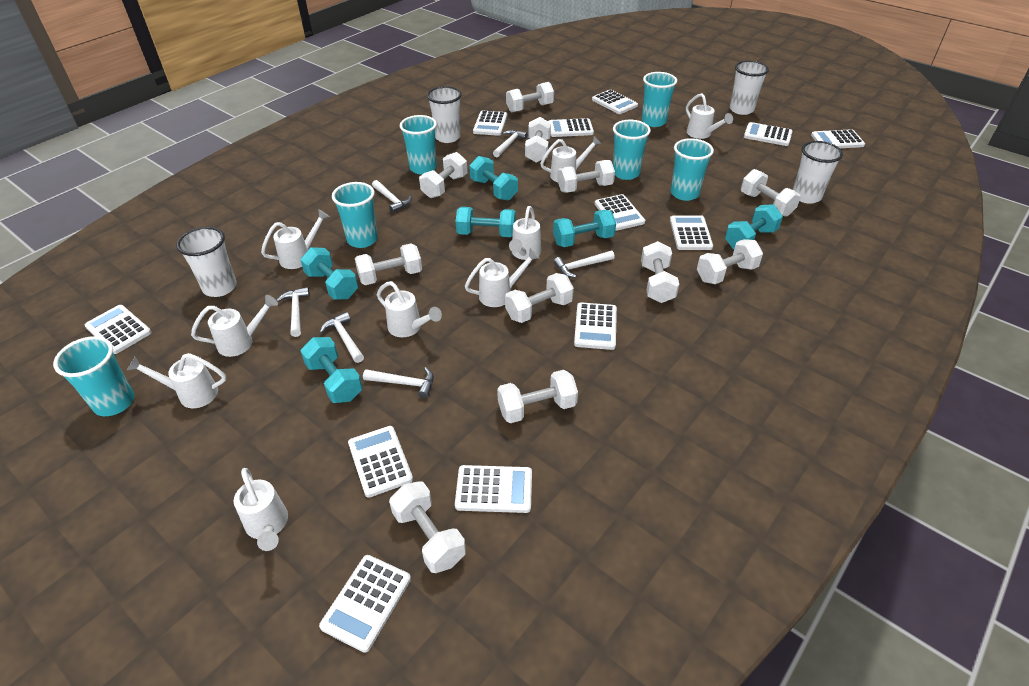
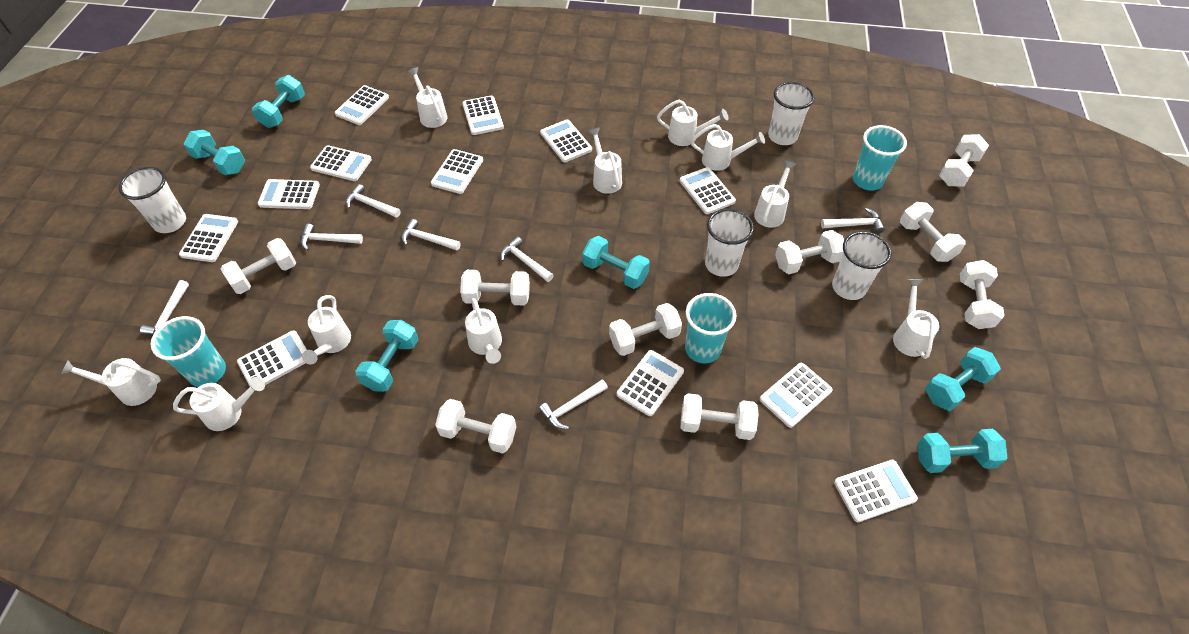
turquoise cup: [53,336,134,416] [332,182,378,248] [400,115,437,175] [613,120,651,180] [642,72,677,127] [671,138,714,201] = 6 -> [151,316,226,387] [685,293,736,363] [853,125,907,190] = 3
white dumbbell: [355,243,422,285] [389,481,466,573] [419,152,468,198] [497,370,578,423] [505,273,574,323] [506,82,554,112] [525,117,551,163] [557,160,615,193] [641,241,679,303] [697,239,763,284] [741,169,801,217] = 11 -> [221,238,296,294] [435,399,516,454] [460,270,530,306] [609,303,682,356] [681,393,759,440] [775,230,844,274] [900,202,966,262] [939,134,989,186] [959,260,1005,329] = 9
white hammer: [277,287,310,337] [320,312,364,363] [363,367,434,398] [372,180,411,213] [493,130,527,157] [554,251,615,278] = 6 -> [140,280,189,335] [301,224,363,250] [346,184,401,218] [401,219,461,250] [500,236,554,282] [539,379,608,429] [821,208,885,233] = 7
white watering can: [127,353,226,408] [191,295,278,357] [234,468,288,551] [261,209,330,269] [377,281,442,337] [465,249,540,307] [509,206,541,260] [540,136,601,182] [686,93,733,139] = 9 -> [61,358,161,406] [173,377,265,431] [302,295,351,365] [407,67,447,128] [465,298,502,364] [588,128,622,194] [657,100,728,146] [691,124,765,171] [754,160,797,228] [893,279,939,359] = 10

